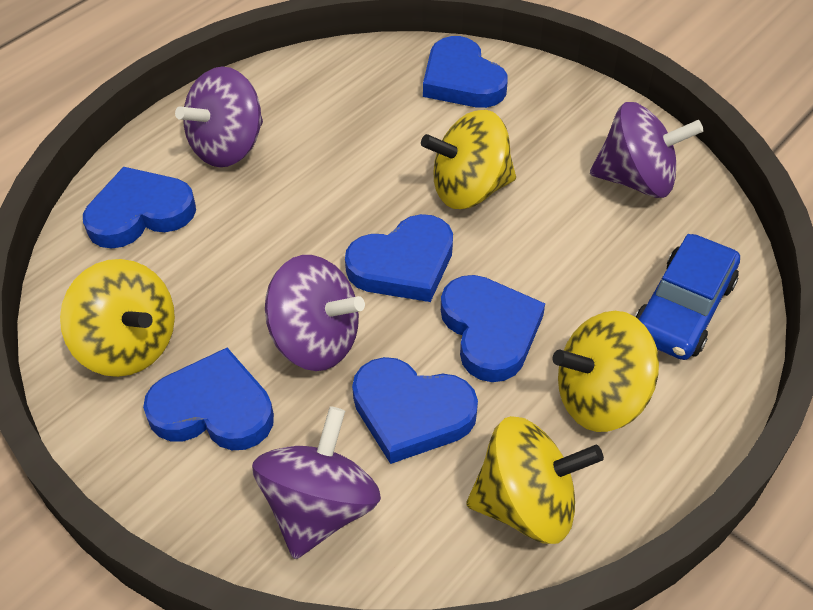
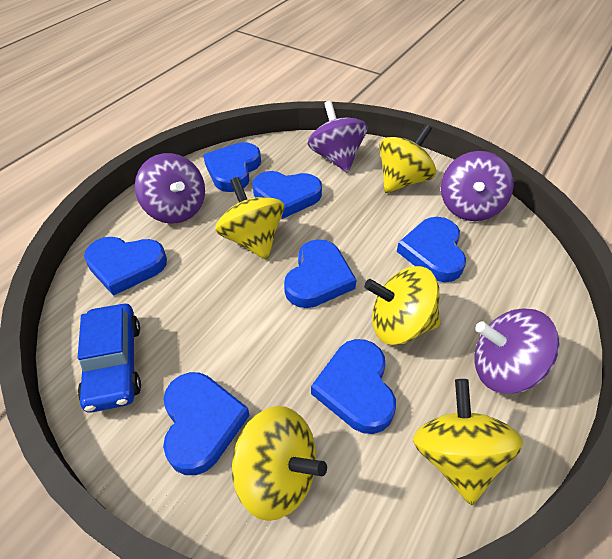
blue heart: [83,167,196,249] [143,348,274,450] [345,214,453,302] [352,357,478,464] [423,36,508,108] [441,275,545,382] = 6 -> [84,237,167,296] [163,372,250,475] [203,142,261,192] [253,171,322,219] [284,239,356,308] [311,339,396,434] [397,217,466,282] = 7
yellow spinning top: [60,259,175,377] [421,110,516,209] [466,416,604,544] [552,311,659,432] = 4 -> [215,177,284,260] [232,406,327,521] [364,266,440,345] [379,125,436,193] [413,379,523,505] = 5

